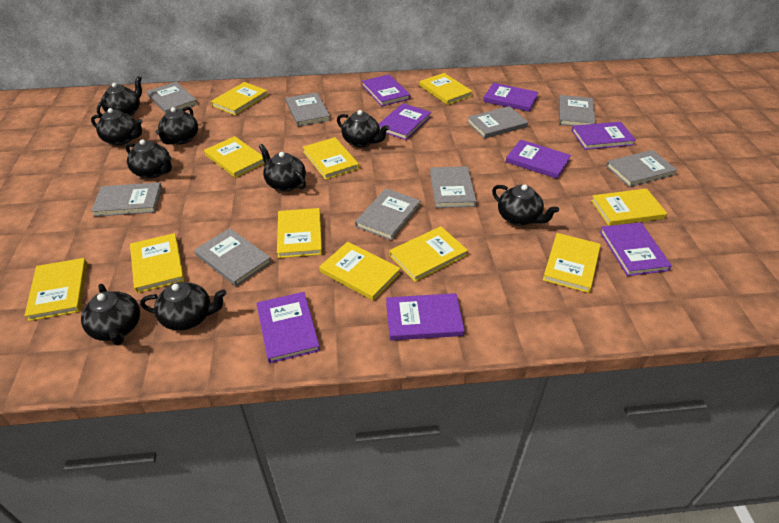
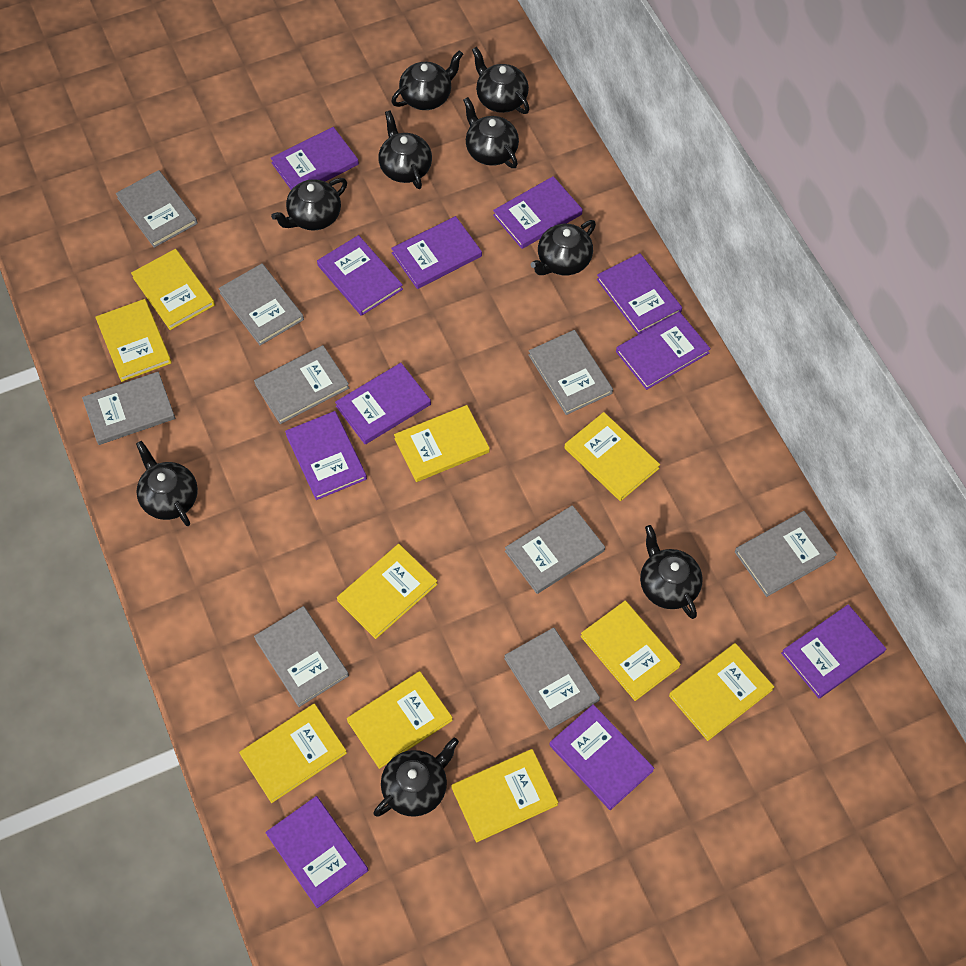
purple book: [257,292,320,363] [362,74,410,106] [379,103,431,140] [386,293,465,341] [483,83,539,112] [506,140,571,179] [572,122,636,150] [600,222,672,276] = 8 -> [265,796,368,908] [271,127,359,190] [285,411,367,500] [317,235,403,316] [335,363,431,444] [391,216,482,289] [493,176,583,249] [550,704,654,810] [597,253,682,335] [616,312,711,390] [781,604,886,698] = 11
yellow book: [24,258,87,321] [130,233,184,293] [204,136,265,178] [211,82,268,115] [277,208,322,258] [303,137,359,180] [319,242,400,301] [389,226,468,282] [419,73,473,105] [543,233,601,293] [591,188,667,226] = 11 -> [95,299,172,382] [131,249,215,330] [239,704,347,803] [337,544,438,639] [347,671,453,769] [394,405,490,482] [451,749,558,842] [564,412,660,501] [580,601,681,701] [669,643,774,741] = 10

